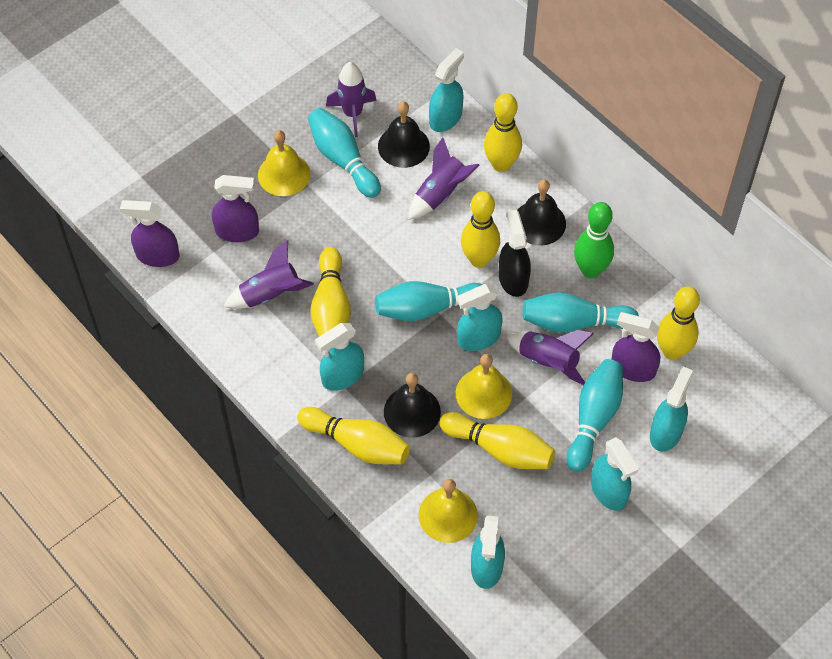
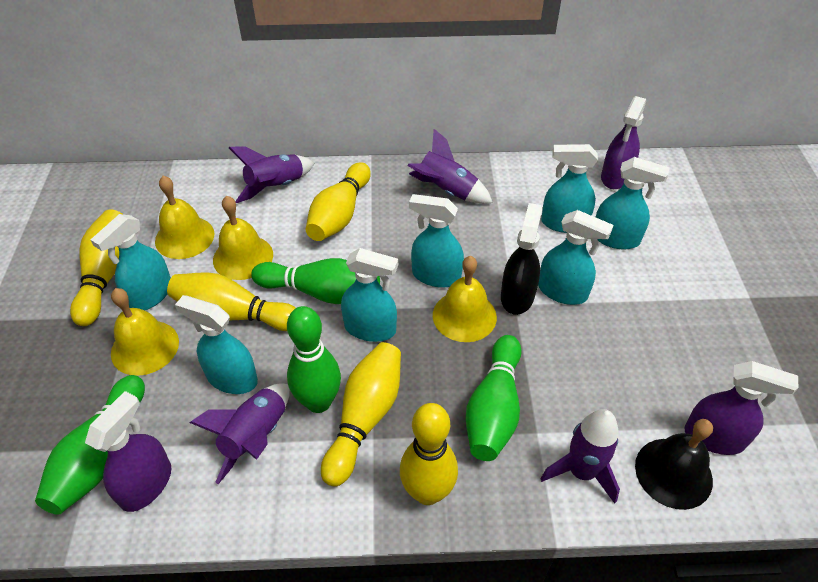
black bell: [378,102,430,168] [384,373,441,438] [517,180,566,246] = 3 -> [635,419,713,510] = 1
green bowling pin: [574,202,614,278] = 1 -> [35,375,145,515] [251,258,380,304] [287,306,341,413] [466,335,521,461] = 4
turquoise bowling pin: [308,108,381,198] [375,281,483,321] [522,292,639,333] [567,359,623,472] = 4 -> none = 0
turquoise spray bottle: [315,323,364,391] [429,48,464,132] [457,284,503,351] [471,516,505,589] [591,437,639,511] [650,366,694,452] = 6 -> [90,214,171,310] [175,295,258,394] [341,248,398,342] [409,194,464,288] [538,210,613,305] [541,144,598,233] [596,157,669,249] = 7
yellow bell: [258,130,310,196] [419,479,478,543] [456,354,512,419] = 3 -> [111,288,179,376] [155,176,214,259] [213,196,273,280] [433,256,497,342] = 4
yellow bowling pin: [297,407,410,465] [310,247,351,336] [439,412,556,469] [461,191,500,268] [484,93,522,172] [657,286,700,360] = 6 -> [70,210,122,326] [167,272,296,331] [306,162,371,241] [321,342,401,487] [400,403,458,505] = 5

